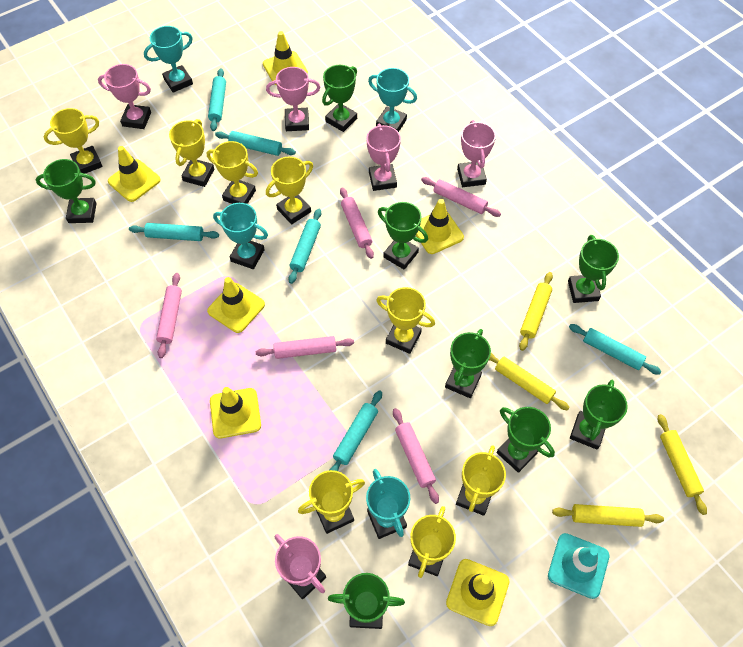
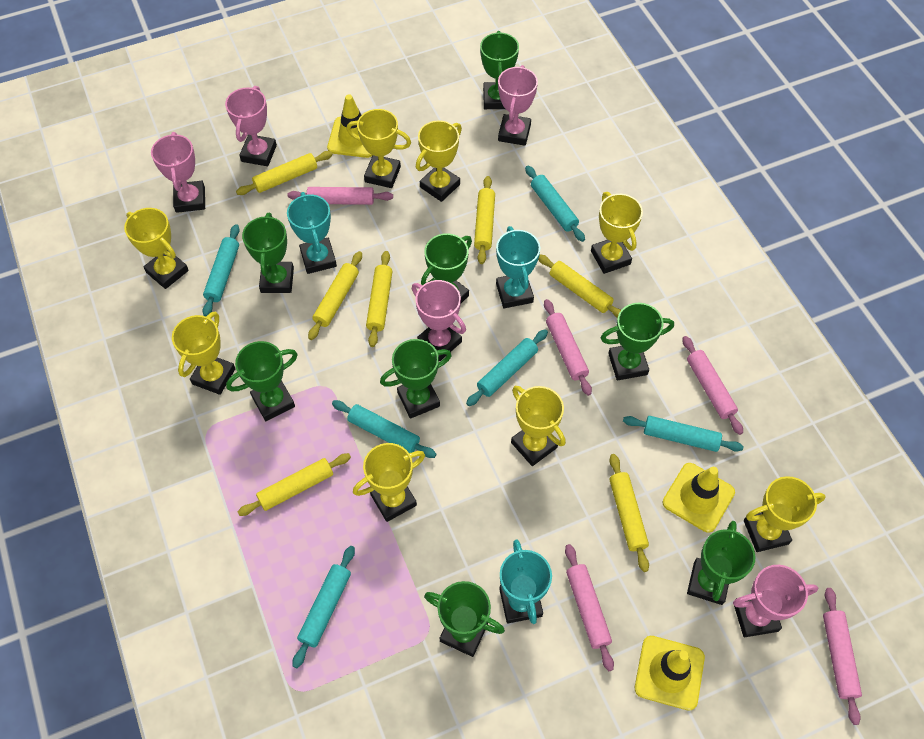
turquoise traffic cone: [548,533,609,599] = 1 -> none = 0
turquoise trophy: [144,26,193,93] [213,203,268,269] [366,469,410,539] [368,68,417,132] = 4 -> [287,192,337,274] [496,226,540,308] [499,539,552,624] = 3
yellow rolling pin: [489,353,570,411] [519,272,553,351] [552,504,664,527] [658,414,707,515] = 4 -> [236,151,333,195] [238,453,351,516] [308,251,362,340] [366,251,393,347] [474,176,495,264] [538,254,621,318] [609,454,649,572] = 7
yellow traffic cone: [108,146,161,202] [207,277,265,333] [210,387,261,439] [263,31,308,85] [416,199,464,254] [446,559,509,626] = 6 -> [327,94,373,158] [635,636,705,711] [663,463,735,533] = 3

